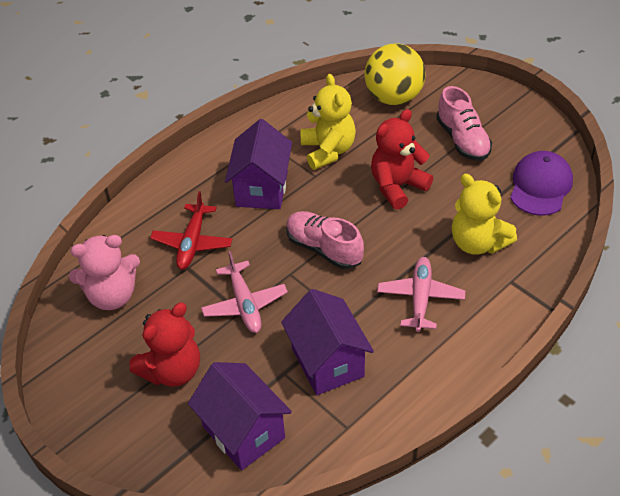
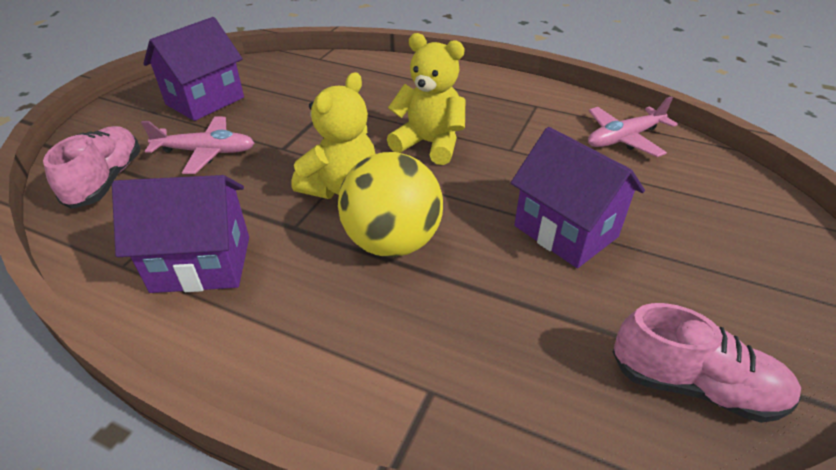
pink teddy bear: [69,235,140,310] = 1 -> none = 0
purple cap: [510,151,573,216] = 1 -> none = 0
red plane: [150,191,232,270] = 1 -> none = 0
red teddy bear: [129,302,200,387] [371,109,433,210] = 2 -> none = 0

